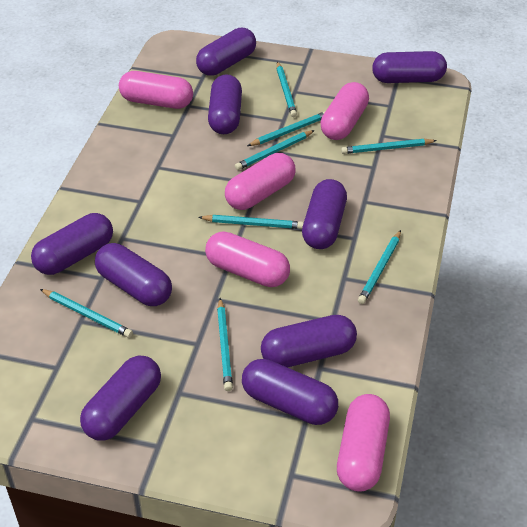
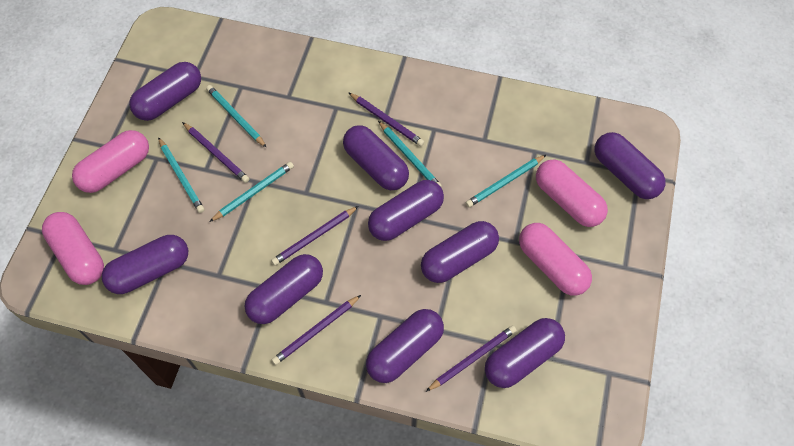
pink capsule: [119,71,193,109] [205,231,290,287] [225,153,295,210] [320,82,369,140] [337,394,390,492] = 5 -> [42,212,104,285] [72,130,149,193] [519,223,592,296] [536,159,608,227] = 4
purple pencil: none = 0 -> [182,122,249,183] [271,206,359,266] [272,295,361,365] [348,92,424,146] [426,325,517,392] = 5
turquoise pencil: [40,289,133,338] [198,215,304,229] [217,298,233,391] [235,130,315,170] [247,111,325,146] [277,61,297,117] [341,139,437,154] [358,230,401,304] = 8 -> [158,137,205,213] [206,85,267,148] [209,162,294,222] [378,121,442,187] [465,155,546,208] = 5

